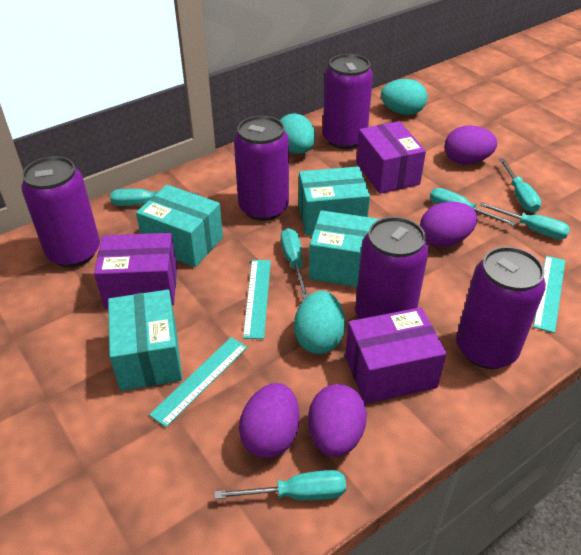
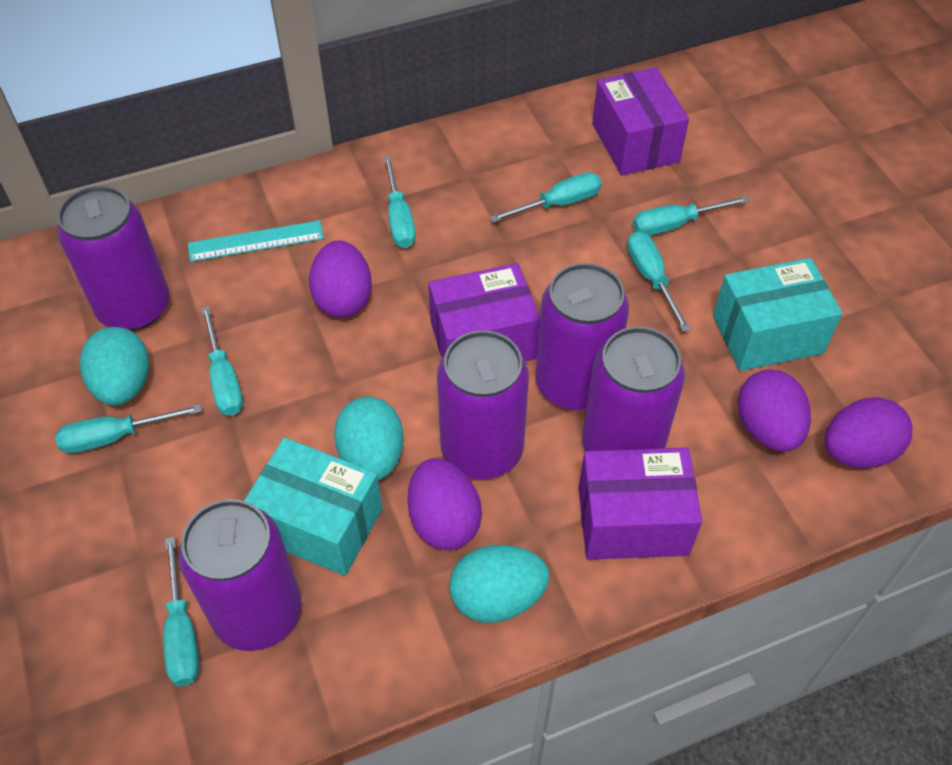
turquoise box: [108,290,182,391] [136,185,223,267] [299,166,370,236] [309,210,379,287] = 4 -> [244,438,382,576] [713,258,842,371] = 2
turquoise ruler: [149,337,247,427] [243,260,271,339] [533,256,565,333] = 3 -> [188,220,324,262] = 1
turquoise screwdriver: [110,189,198,206] [215,470,346,501] [281,228,308,298] [430,188,516,226] [479,202,570,239] [499,158,541,213] = 6 -> [55,404,202,453] [163,536,200,686] [201,306,243,416] [384,156,416,248] [490,172,602,223] [627,231,691,332] [633,196,749,236] = 7

